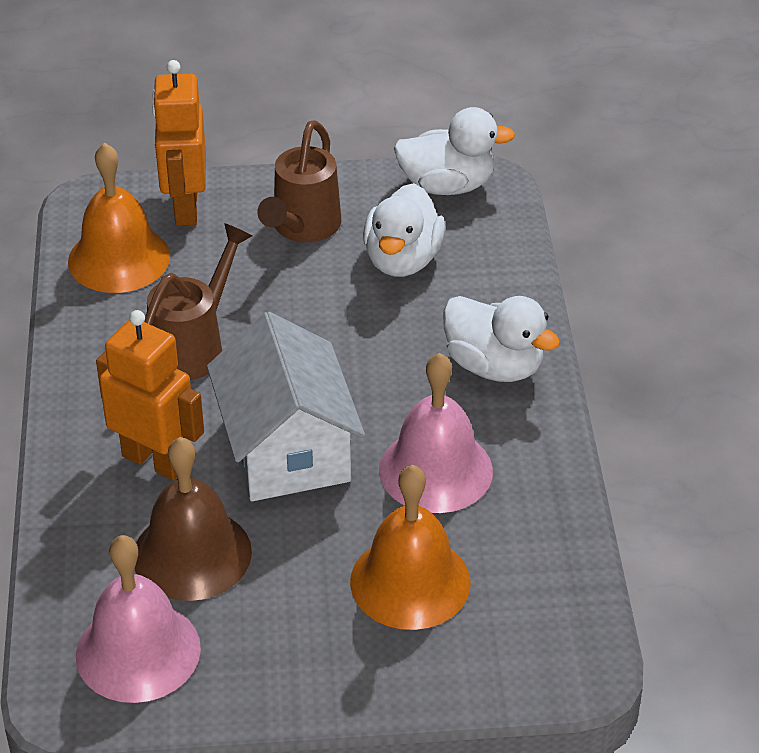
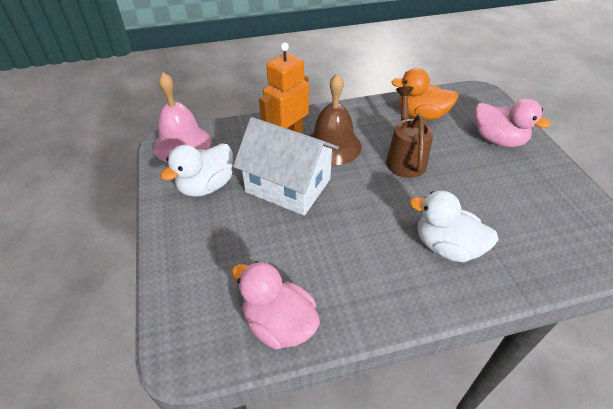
brown watering can: [144,223,252,380] [257,120,341,242] = 2 -> [386,86,434,178] = 1
orange bell: [68,143,170,293] [350,465,471,630] = 2 -> none = 0
orange duck: none = 0 -> [391,68,458,120] = 1
orange robot: [96,310,204,480] [152,60,206,226] = 2 -> [259,42,309,133] = 1
pink bell: [76,535,201,703] [379,353,493,513] = 2 -> [154,72,211,163] = 1
pink duck: none = 0 -> [232,261,320,349] [475,98,551,147] = 2
white duck: [363,183,445,277] [394,107,516,195] [443,296,560,382] = 3 -> [160,143,233,197] [410,191,499,262] = 2

